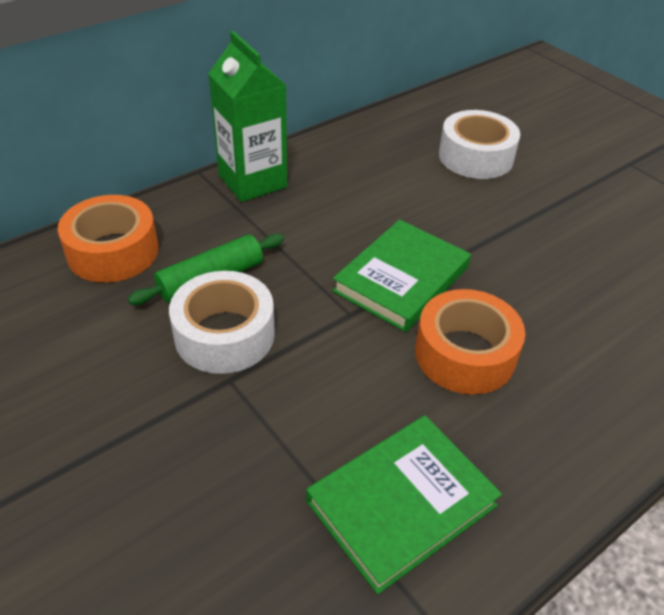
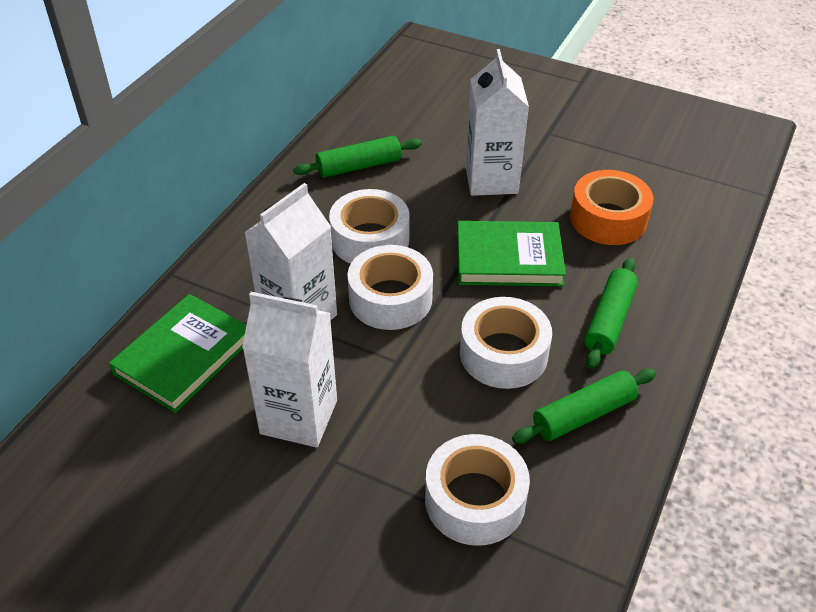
green carton: [208,31,287,202] = 1 -> none = 0
green rolling pin: [128,234,284,305] = 1 -> [293,136,422,178] [512,369,656,444] [584,258,638,369] = 3
orange tape: [58,195,158,283] [415,289,525,395] = 2 -> [570,170,653,245] = 1
white carton: none = 0 -> [242,292,337,447] [244,183,337,321] [465,49,529,196] = 3
white tape: [169,271,275,374] [439,110,520,179] = 2 -> [329,189,410,264] [347,245,433,330] [425,434,530,546] [460,297,552,389] = 4

